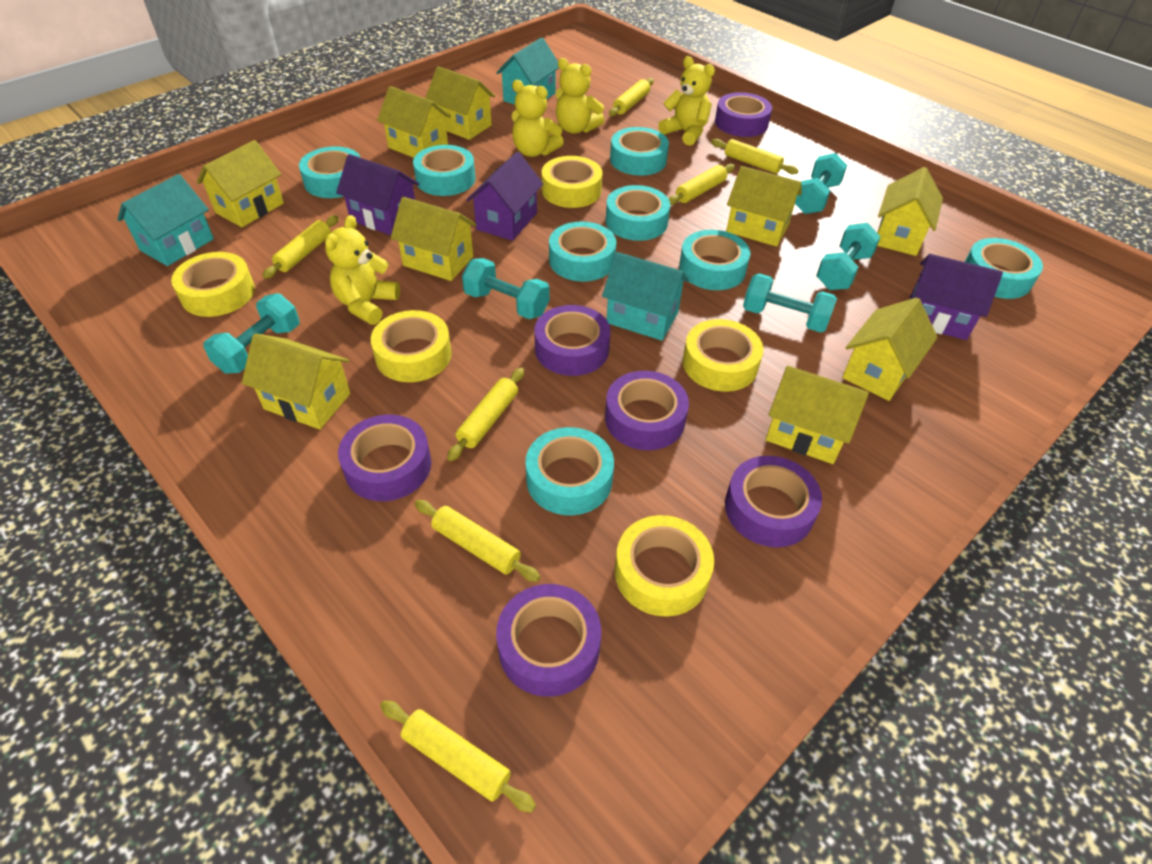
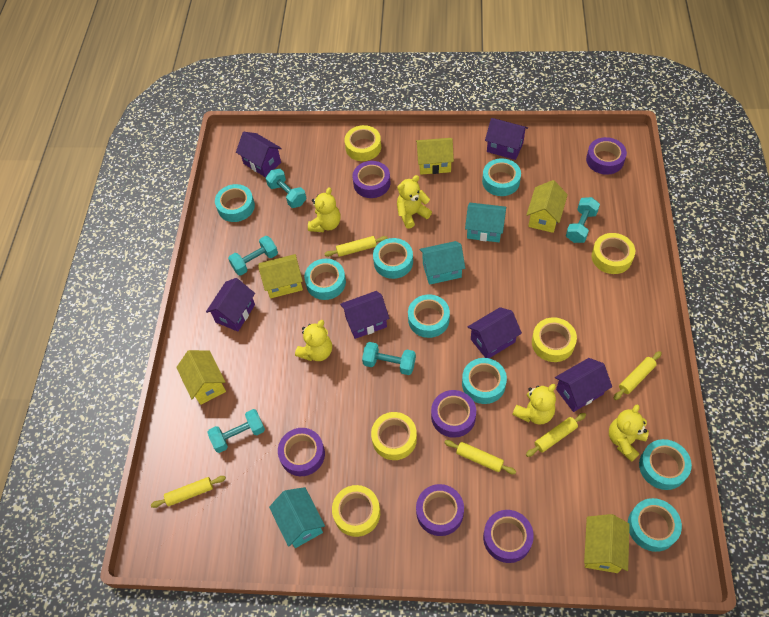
purple house: [336,154,419,235] [466,152,543,241] [910,254,1003,340] = 3 -> [206,278,255,331] [236,132,282,177] [340,291,389,339] [468,307,522,358] [485,118,528,160] [555,358,612,412] = 6
yellow house: [197,140,284,227] [242,334,350,429] [377,86,451,158] [391,197,477,281] [425,66,495,140] [726,166,802,247] [766,366,869,464] [842,298,938,401] [877,167,943,256] = 9 -> [176,350,226,405] [258,254,303,298] [416,138,454,175] [527,180,568,233] [584,514,630,573] = 5
yellow rolling pin: [262,215,339,279] [380,700,536,812] [415,500,540,582] [447,368,524,461] [609,78,654,116] [668,164,735,205] [711,139,799,174] = 7 -> [151,476,226,508] [325,236,388,257] [444,440,516,474] [526,413,586,457] [614,351,662,400] = 5
yellow teddy bear: [325,215,400,325] [512,80,564,157] [556,58,605,134] [658,56,715,146] = 4 -> [295,320,332,361] [308,187,340,232] [397,175,432,229] [512,384,556,425] [609,404,649,462] = 5

